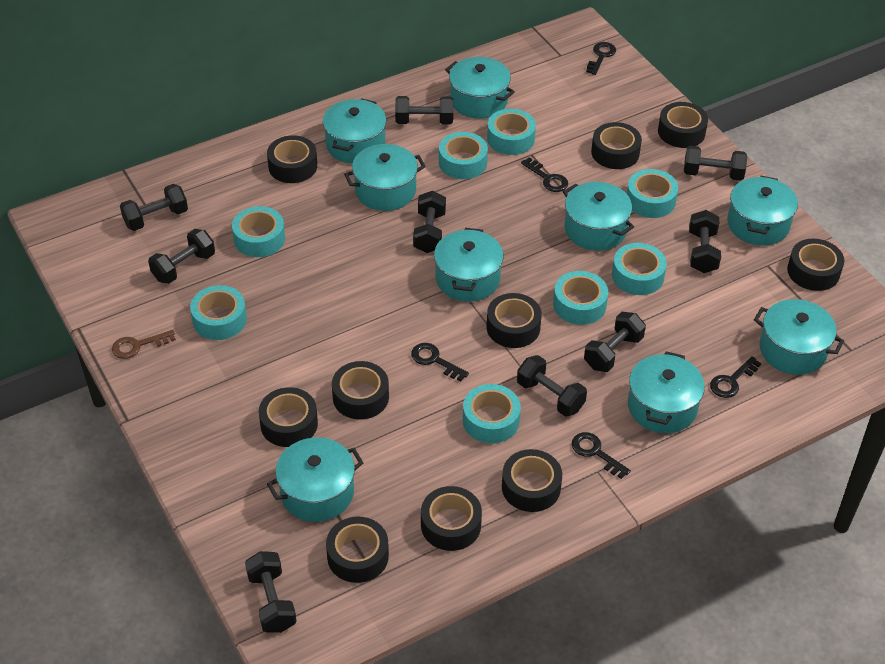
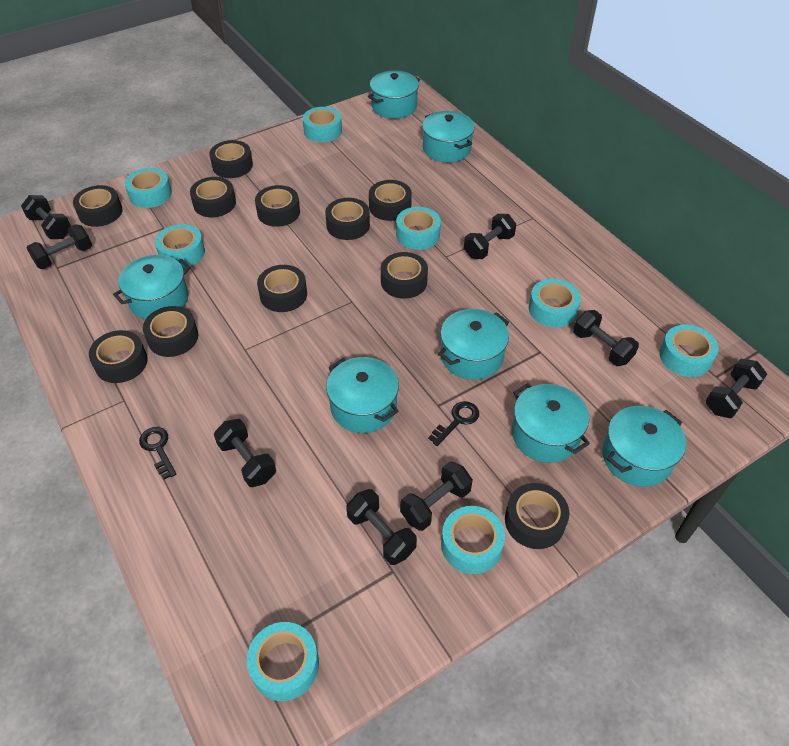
black dumbbell: [120,184,188,231] [148,229,215,284] [245,551,297,633] [395,96,453,125] [413,191,446,253] [517,355,587,417] [584,312,646,372] [684,146,747,181] [689,210,721,273] = 9 -> [21,195,71,239] [27,224,92,269] [214,419,276,487] [346,489,417,565] [400,462,473,531] [464,214,516,259] [573,310,639,366] [705,359,767,418] = 8
black key: [411,343,469,381] [521,157,568,192] [572,432,631,479] [586,42,616,75] [710,356,761,398] = 5 -> [139,427,176,479] [428,401,479,446] = 2
black tape: [259,387,318,447] [267,135,317,183] [326,517,389,583] [332,361,389,420] [421,486,482,551] [486,293,542,348] [502,449,562,512] [591,122,642,169] [658,102,708,148] [787,239,844,291] = 10 -> [73,185,123,227] [89,330,148,383] [143,306,198,357] [190,177,236,217] [209,140,253,178] [255,185,300,227] [257,265,307,312] [325,198,370,240] [369,180,412,221] [381,252,428,299] [505,483,569,549] = 11
brown key: [112,330,176,359] = 1 -> none = 0
turquoise pot: [267,438,364,522] [323,98,386,163] [344,144,426,211] [434,228,504,302] [445,57,515,119] [563,182,634,251] [628,351,705,433] [727,176,798,246] [754,299,844,375] = 9 -> [113,255,191,319] [326,357,399,433] [368,71,420,119] [422,111,475,163] [438,309,509,380] [512,383,590,463] [602,406,686,487] = 7

